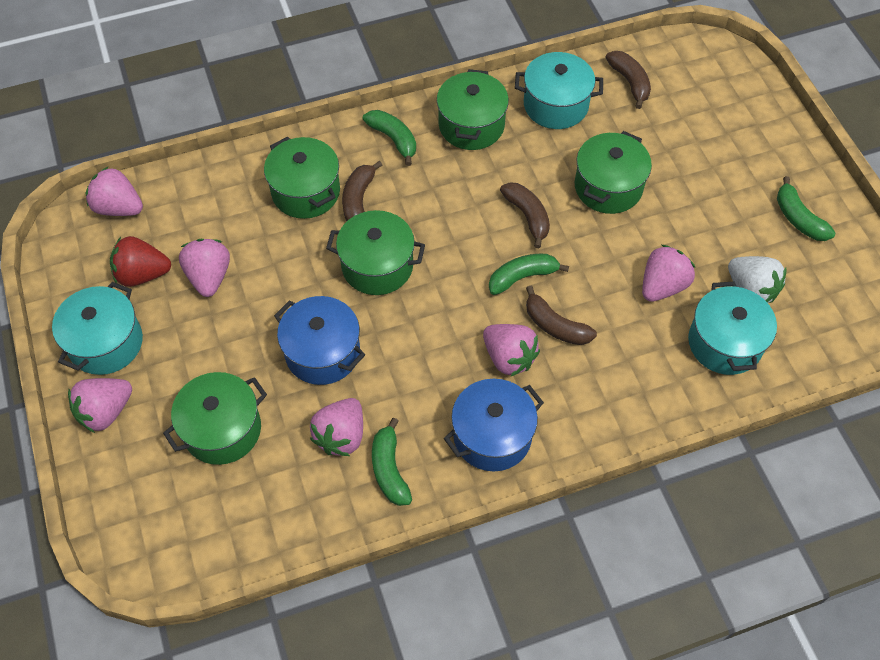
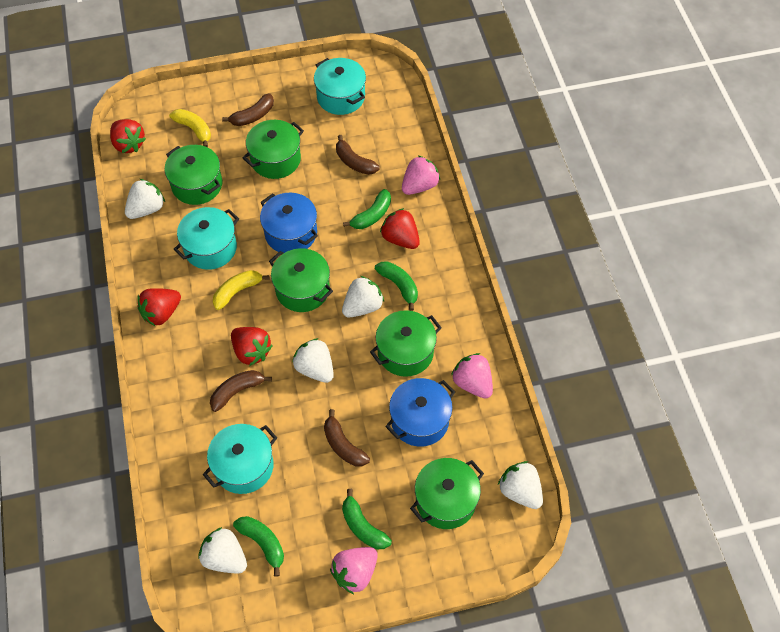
pink strawberry: [68,378,132,433] [85,166,143,216] [179,239,230,297] [310,398,363,456] [483,324,540,377] [642,245,695,302] = 6 -> [330,547,378,594] [402,156,440,195] [451,353,493,399] = 3
red strawberry: [110,236,171,287] = 1 -> [110,119,146,153] [137,288,181,326] [231,327,273,366] [380,208,420,249] = 4
white strawberry: [728,256,786,303] = 1 -> [125,179,165,219] [198,527,247,573] [292,338,334,383] [342,276,384,317] [498,461,543,509] = 5
yellow banana: none = 0 -> [169,109,211,147] [213,270,270,310] = 2

